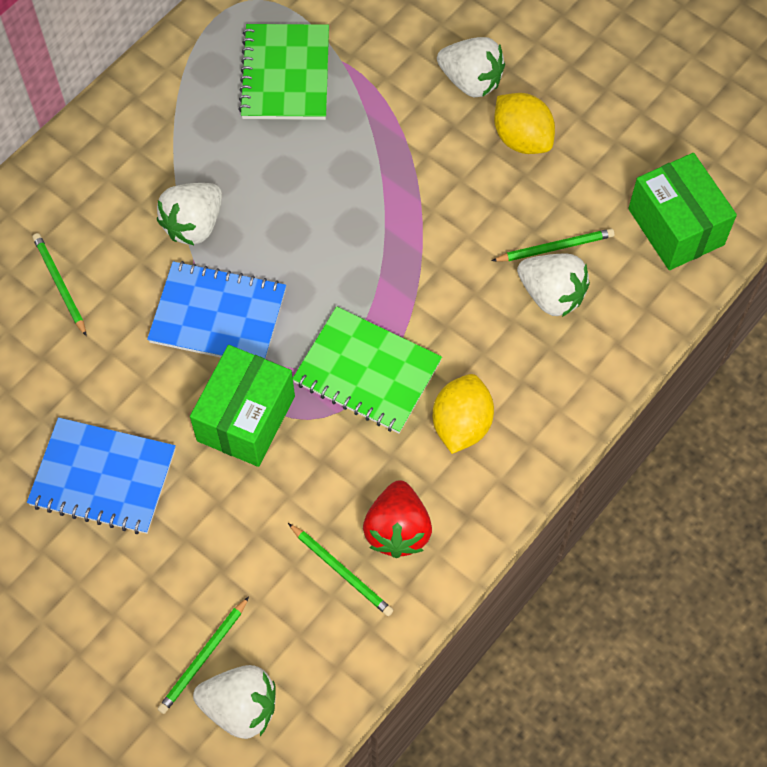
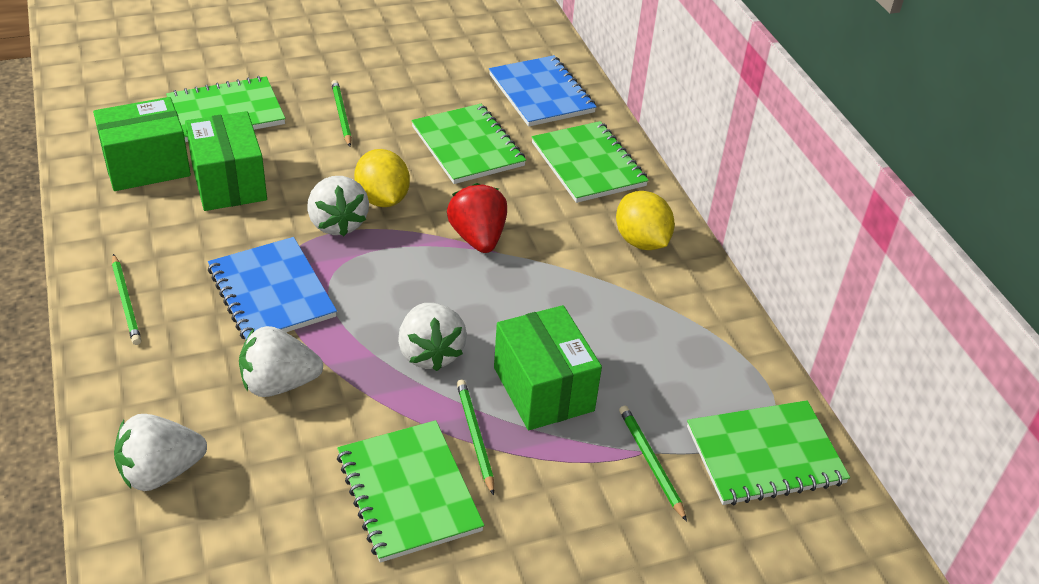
green box: [190,345,295,467] [628,153,737,270] = 2 -> [93,97,191,191] [185,111,267,211] [494,305,602,430] = 3
green notebook: [238,24,329,120] [293,306,442,433] = 2 -> [166,76,286,142] [337,420,484,563] [411,104,526,184] [532,121,649,203] [687,400,850,505] = 5

